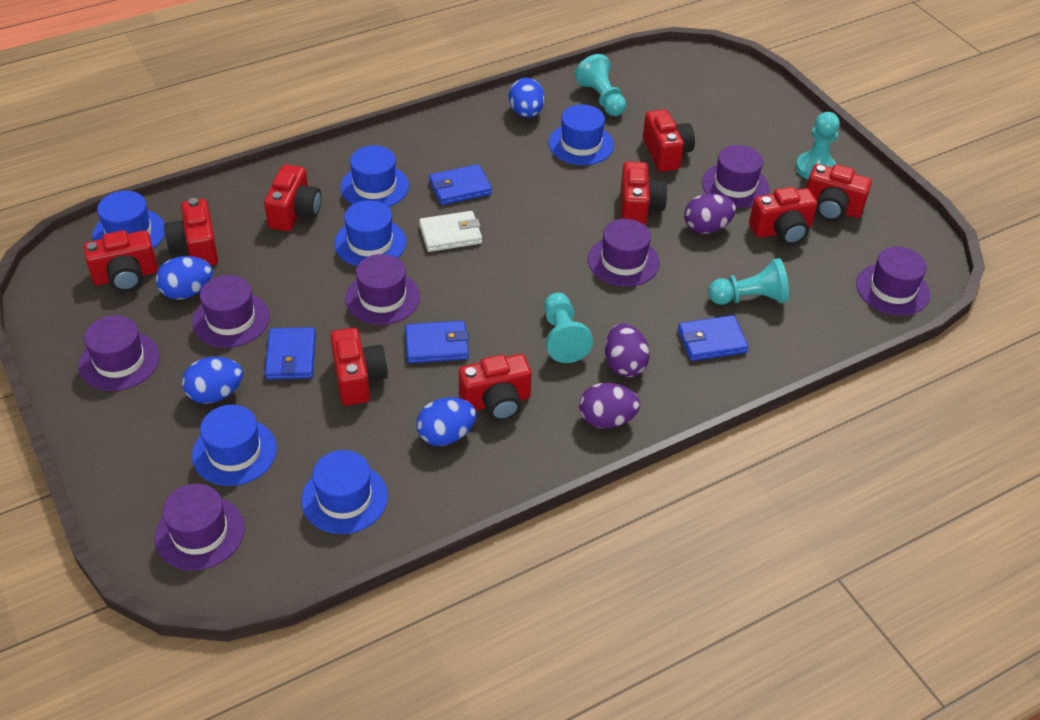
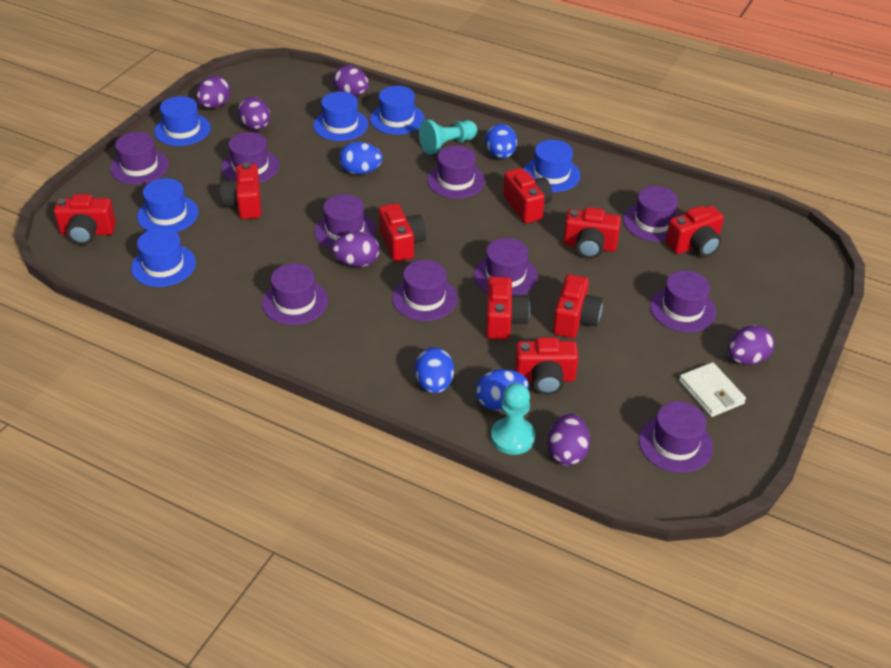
blue wallet: [265,327,316,380] [405,321,469,363] [429,164,492,205] [678,315,749,361] = 4 -> none = 0
purple egg: [579,383,640,428] [605,323,650,377] [684,194,736,234] = 3 -> [196,76,231,109] [238,97,270,130] [332,232,379,267] [333,66,369,96] [548,414,590,466] [728,325,774,365] = 6
purple hat: [79,315,160,391] [155,484,245,571] [192,275,270,348] [345,254,420,325] [588,219,660,287] [702,145,769,208] [856,246,930,316] = 7 -> [110,132,169,184] [222,132,280,183] [262,263,328,325] [314,194,376,249] [392,260,457,321] [427,145,485,199] [474,238,538,295] [623,186,680,242] [639,401,713,473] [650,271,716,332] = 10
turquoise pawn: [544,293,593,363] [575,54,626,116] [708,258,789,305] [796,112,840,180] = 4 -> [419,120,477,154] [491,383,535,455] = 2

